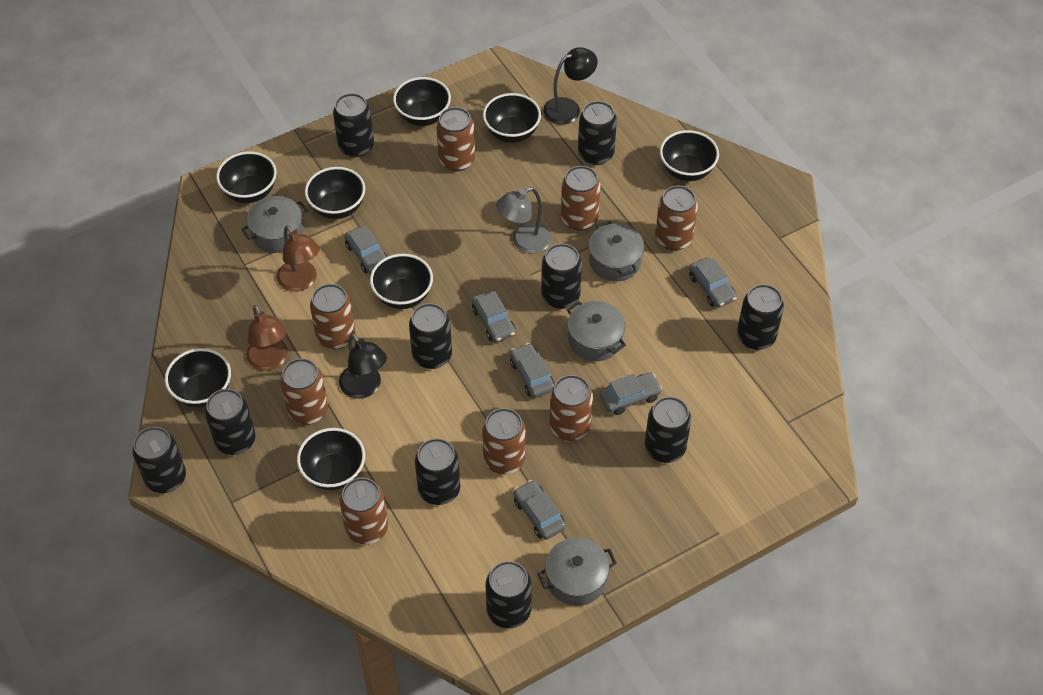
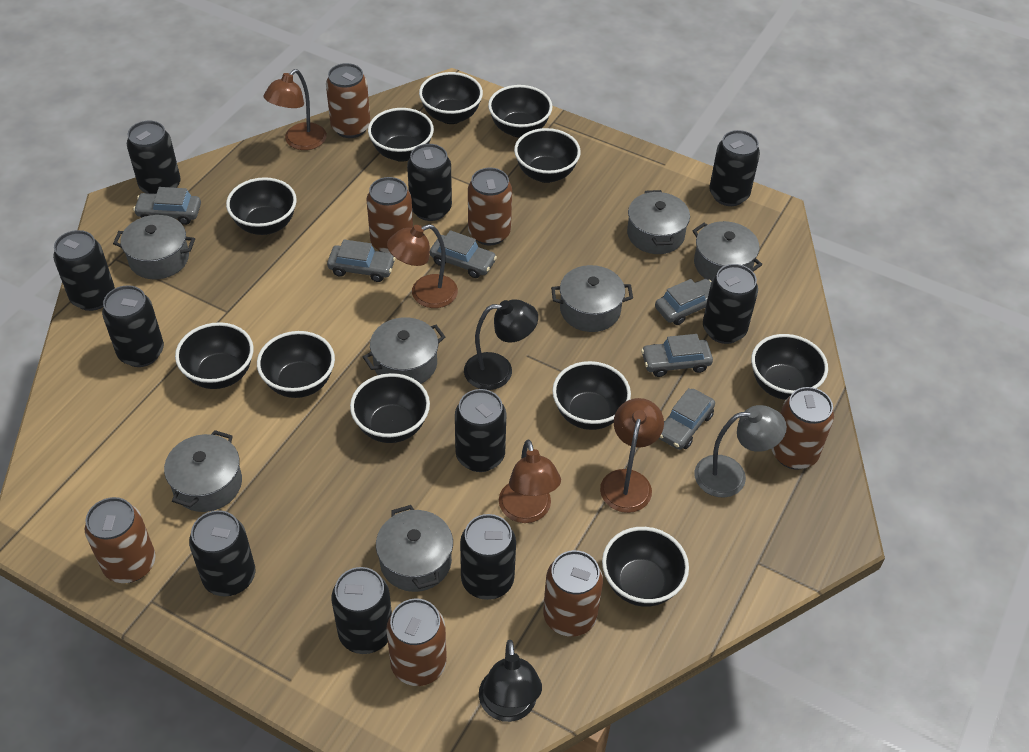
black bowl: [165,348,231,408] [216,151,277,203] [297,428,365,490] [305,167,365,219] [370,254,433,309] [393,77,451,126] [483,93,541,143] [660,130,719,181] = 8 -> [175,322,254,389] [226,177,297,235] [257,331,335,398] [350,373,430,443] [368,108,434,162] [419,72,483,124] [488,85,553,138] [514,128,581,183] [552,361,631,430] [602,527,689,607] [751,334,828,400] = 11
brown can: [280,358,328,424] [310,284,355,350] [340,478,388,544] [436,107,475,171] [482,408,526,474] [550,375,593,441] [561,166,600,231] [655,186,698,251] = 8 -> [85,497,156,583] [326,63,370,138] [366,177,413,253] [386,598,447,686] [468,168,512,245] [543,550,603,637] [772,387,834,470] = 7
brown lamp: [246,305,288,371] [277,226,320,292] = 2 -> [263,69,327,150] [387,224,458,308] [499,439,561,523] [600,398,664,513] = 4
grey pot: [241,196,308,253] [537,537,617,606] [567,301,626,361] [589,221,644,281] = 4 -> [113,215,195,279] [164,430,242,512] [363,317,445,384] [376,505,453,592] [551,265,633,332] [627,190,690,254] [692,221,762,281] = 7

